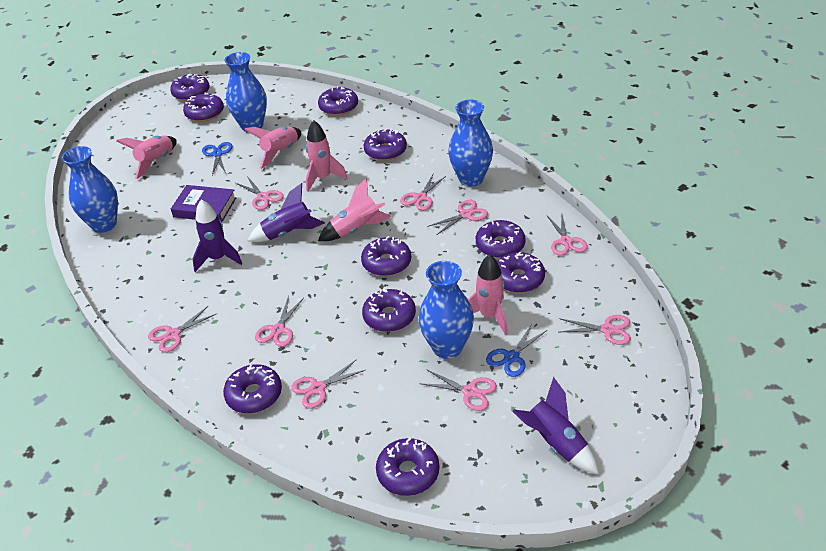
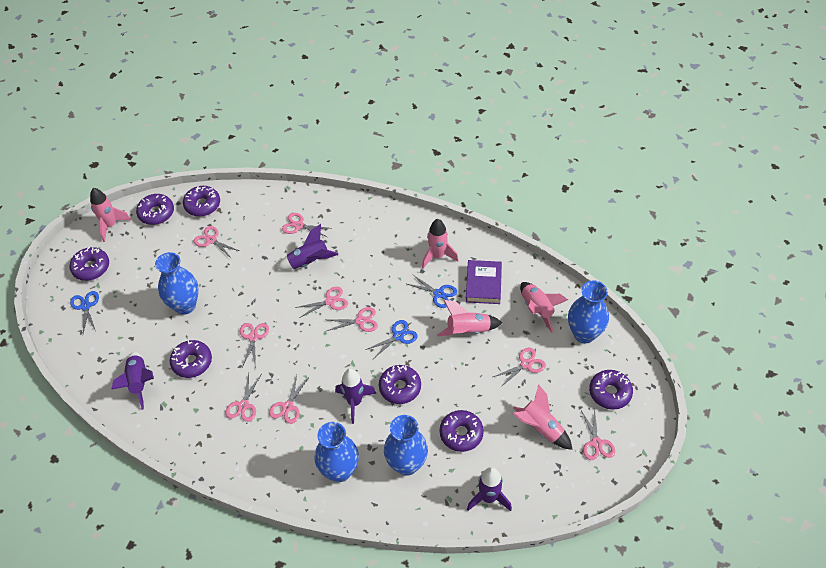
blue scissors: [202,142,233,175] [486,324,547,377] = 2 -> [70,291,99,333] [365,320,418,359] [407,274,457,308] = 3
purple donut: [170,73,210,101] [183,92,224,122] [223,364,282,413] [318,86,358,116] [361,236,411,276] [362,288,416,332] [363,128,407,161] [376,438,439,496] [476,220,526,258] [497,252,545,293] = 10 -> [70,247,109,281] [136,194,174,225] [170,340,212,378] [183,186,220,217] [379,365,421,404] [440,410,484,452] [589,370,633,410] = 7
purple rocket: [192,199,242,272] [248,183,325,242] [512,377,599,474] = 3 -> [111,352,154,410] [276,224,338,270] [335,369,377,424] [467,467,512,511] = 4

